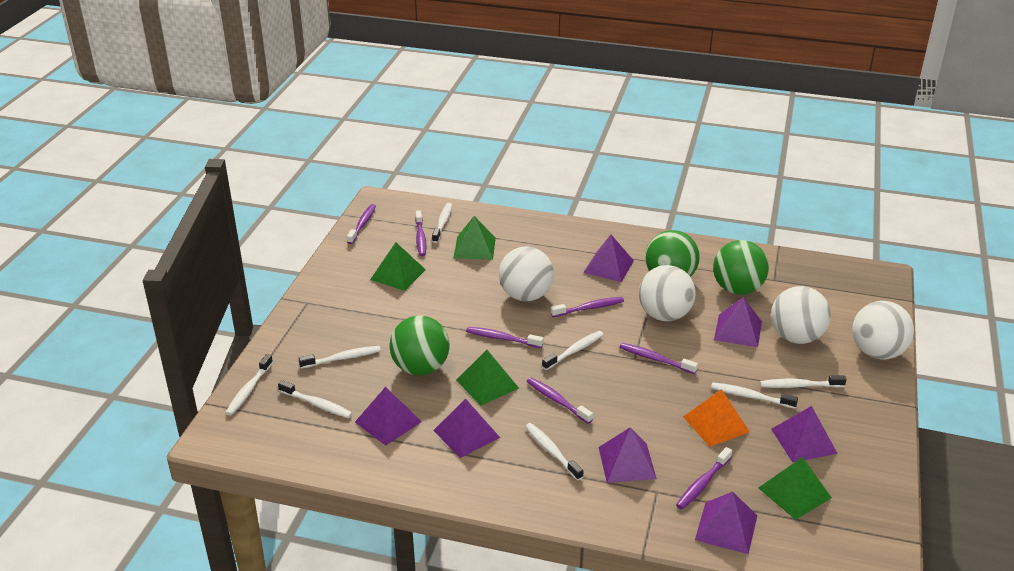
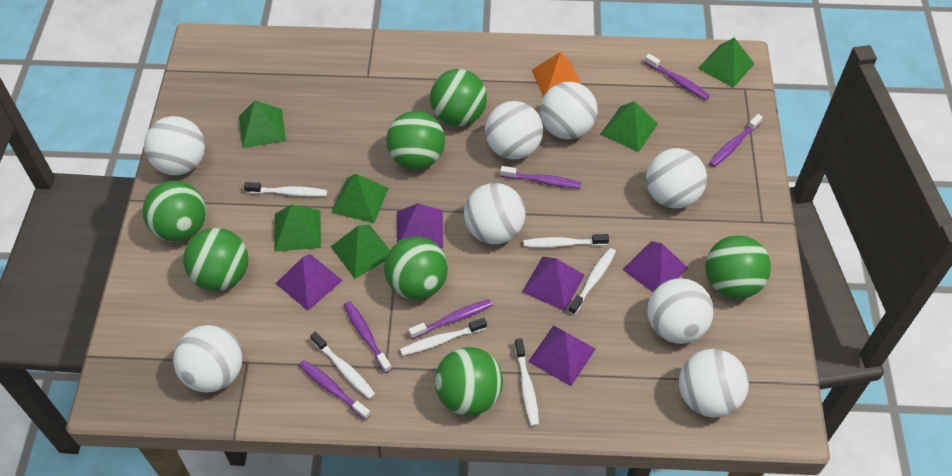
green ball: [389,316,450,375] [645,230,700,277] [713,240,769,295] = 3 -> [142,181,206,242] [183,228,248,291] [384,236,448,300] [386,111,445,170] [430,69,487,126] [435,347,503,416] [706,235,771,299] = 7
green pyramid: [370,242,426,291] [454,216,496,260] [456,350,519,405] [759,457,832,520] = 4 -> [239,101,286,148] [274,205,321,252] [331,174,389,223] [331,225,390,278] [600,101,658,152] [698,38,754,88] = 6
purple pyramid: [355,387,422,446] [433,399,500,458] [583,235,634,282] [598,427,657,483] [695,491,757,554] [714,297,762,347] [771,406,838,462] = 7 -> [276,254,343,311] [397,204,443,248] [522,257,585,311] [528,325,595,386] [622,241,688,292] = 5
purple toothbrush: [347,204,376,244] [415,210,426,256] [466,327,544,348] [526,378,593,424] [551,297,624,317] [620,343,698,374] [676,447,732,509] = 7 -> [299,360,371,420] [344,301,392,373] [409,299,493,339] [500,166,581,189] [645,54,710,100] [709,114,763,167] = 6
white ball: [499,246,554,301] [639,265,696,321] [771,286,831,344] [852,301,914,359] = 4 -> [144,116,205,175] [173,325,243,393] [464,183,526,244] [485,101,543,159] [540,82,598,139] [646,148,707,208] [647,278,714,344] [679,349,749,418] = 8
white toothbrush: [226,354,273,416] [278,380,353,418] [298,346,381,369] [432,203,452,243] [525,423,583,481] [542,331,604,370] [711,382,798,409] [760,375,847,388] = 8 -> [244,182,327,197] [310,331,375,399] [400,318,487,356] [514,338,539,426] [523,234,609,248] [568,248,616,315] = 6

